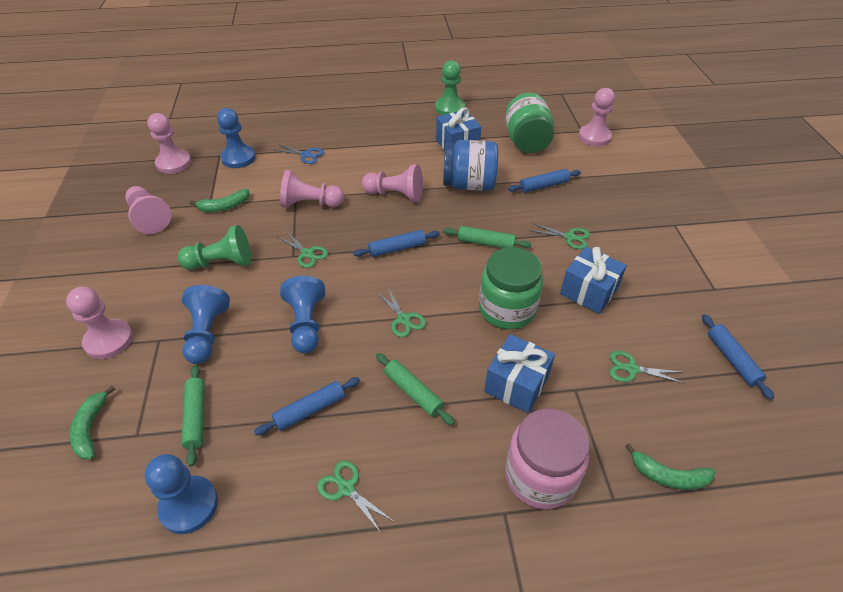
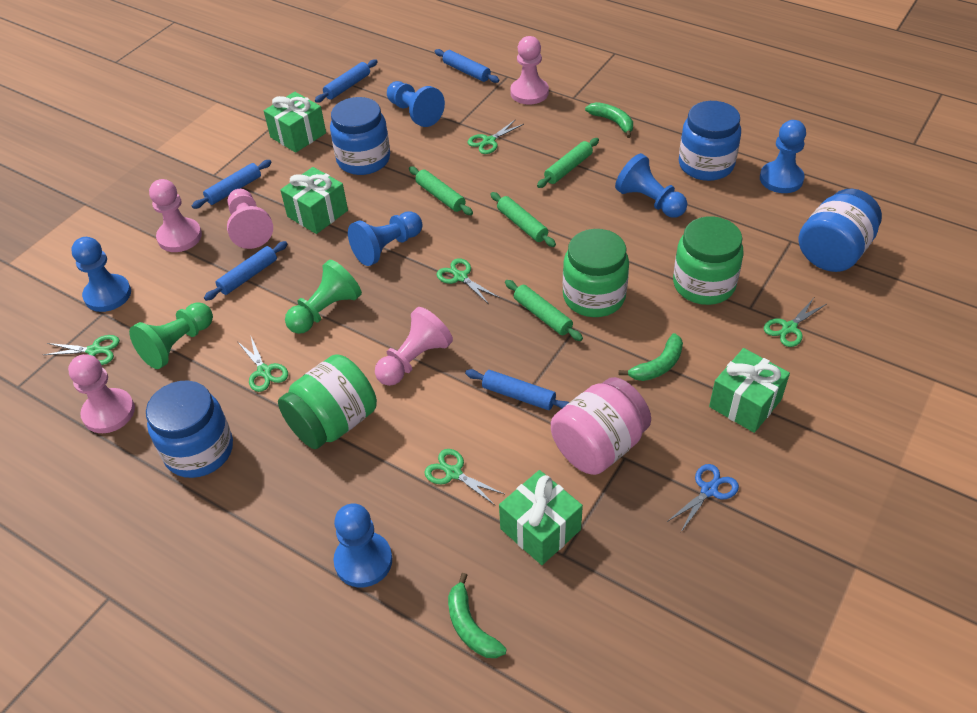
blue gift: [436,107,481,151] [484,334,555,413] [560,247,627,314] = 3 -> none = 0
blue jar: [443,140,498,191] = 1 -> [146,380,233,478] [330,97,390,175] [679,101,741,181] [799,189,882,272] = 4
blue pawn: [144,454,218,534] [182,285,230,364] [217,108,256,168] [280,276,325,353] = 4 -> [71,237,131,312] [333,503,392,588] [348,211,422,266] [387,81,445,127] [615,153,687,218] [760,120,806,193] = 6
blue rolling pin: [254,377,360,435] [353,230,440,257] [508,169,581,193] [702,314,774,400] = 4 -> [192,160,272,209] [204,241,287,301] [315,59,377,103] [435,49,500,83] [465,369,569,410] = 5
green gift: none = 0 -> [264,92,326,153] [280,167,348,234] [499,470,583,565] [709,348,790,433] = 4
green jar: [479,247,543,329] [505,93,554,153] = 2 -> [278,354,377,449] [563,229,629,317] [673,216,744,305] = 3
green rolling pin: [181,365,205,467] [376,353,455,425] [443,226,531,248] = 3 -> [409,166,473,215] [491,192,556,247] [505,280,583,341] [537,138,599,188] = 4
green scissors: [277,231,328,268] [317,460,393,534] [376,288,426,337] [529,223,590,249] [609,350,685,384] = 5 -> [43,335,120,365] [237,337,288,392] [424,449,504,506] [437,258,499,304] [467,119,524,154] [764,298,827,347] = 6
pink pawn: [66,287,133,359] [125,186,171,234] [147,113,191,174] [280,170,344,208] [361,164,423,202] [578,88,615,146] = 6 -> [68,354,135,433] [149,179,202,252] [227,189,273,249] [375,307,453,386] [510,36,549,105] = 5

